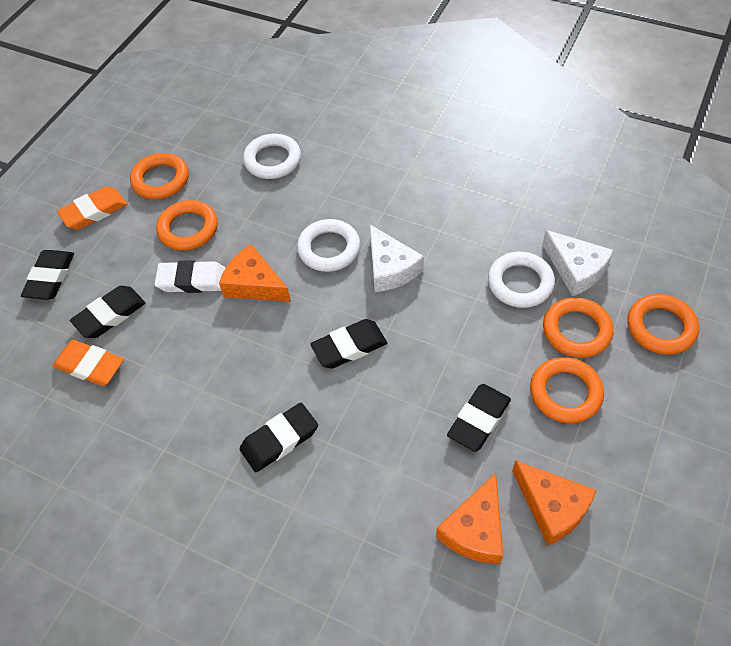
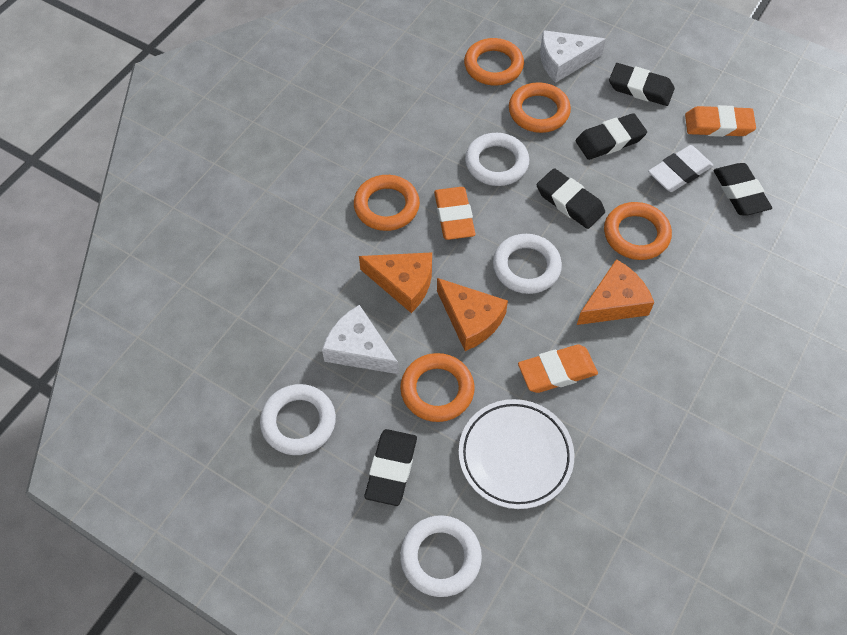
orange eraser: [53,340,124,386] [57,186,127,230] = 2 -> [434,187,476,240] [518,345,598,393] [685,105,756,137] = 3
white plate: none = 0 -> [459,399,574,509] = 1
white ring: [243,134,301,179] [297,219,360,272] [488,252,555,308] = 3 -> [260,384,336,455] [400,515,482,597] [465,133,529,186] [493,234,562,294] = 4

